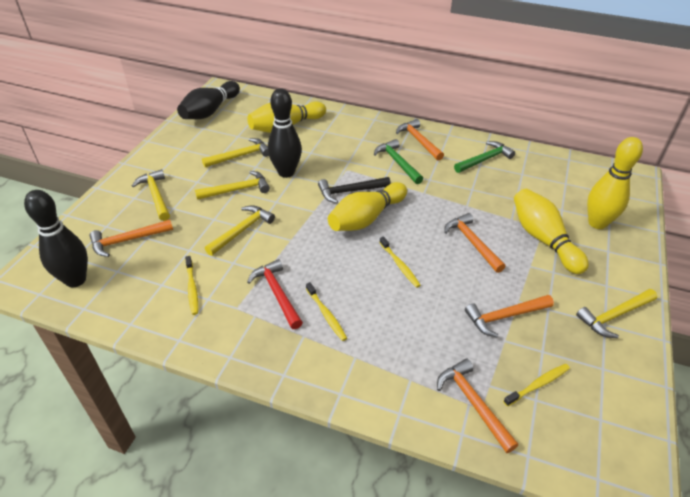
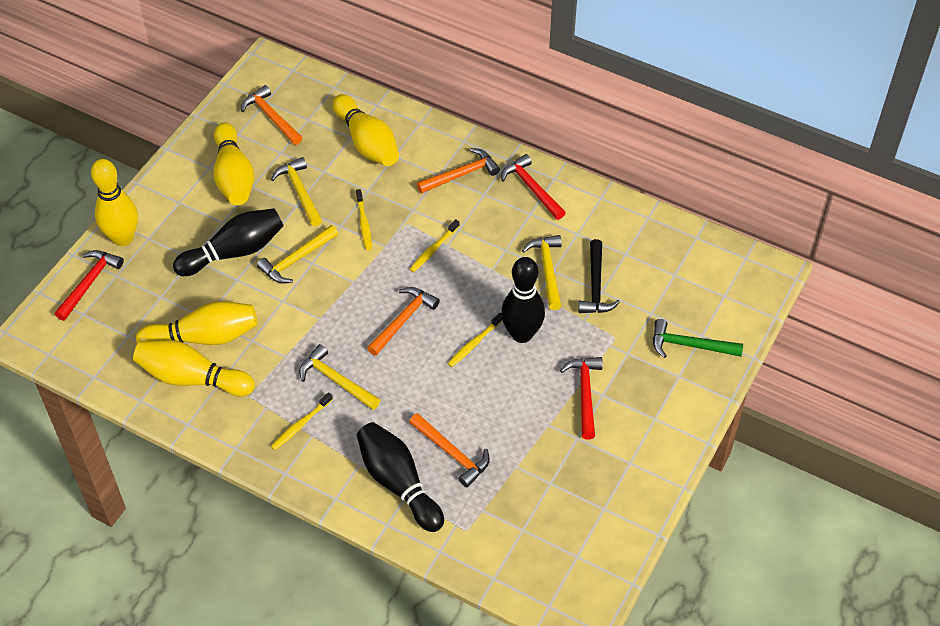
green hammer: [374,139,423,184] [454,141,515,173] = 2 -> [653,319,743,358] = 1
orange hammer: [90,220,173,257] [396,119,444,161] [437,359,518,453] [444,213,506,273] [465,295,554,337] = 5 -> [241,85,302,145] [367,287,440,356] [409,413,490,487] [417,148,500,194] = 4
red hammer: [247,259,303,329] = 1 -> [55,250,124,321] [501,154,566,220] [560,357,603,439] = 3
yellow bowling pin: [247,101,326,133] [328,182,407,231] [514,189,589,274] [587,137,643,229] = 4 -> [91,159,138,246] [133,340,255,396] [136,301,257,345] [213,122,254,205] [333,94,399,166] = 5
yellow hammer: [132,169,170,221] [195,171,270,200] [202,138,269,167] [205,205,275,256] [576,289,657,338] = 5 -> [257,225,338,284] [271,157,322,226] [299,344,380,410] [522,235,562,310] = 4

